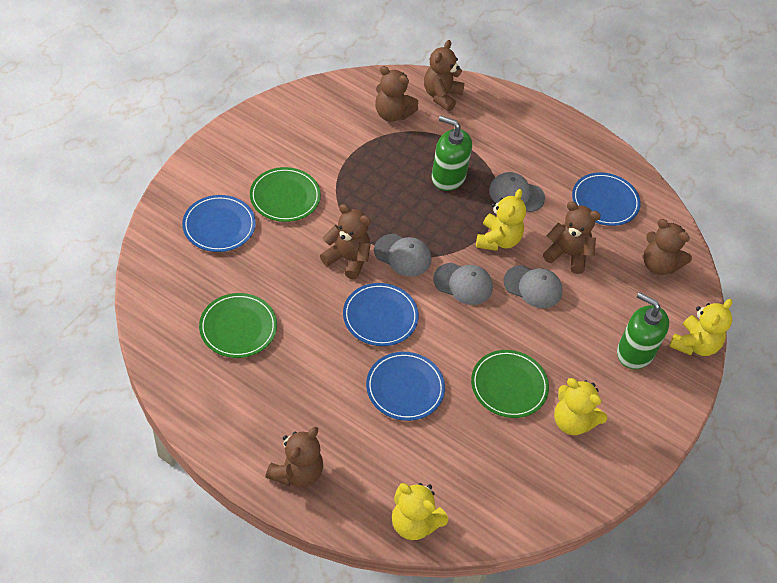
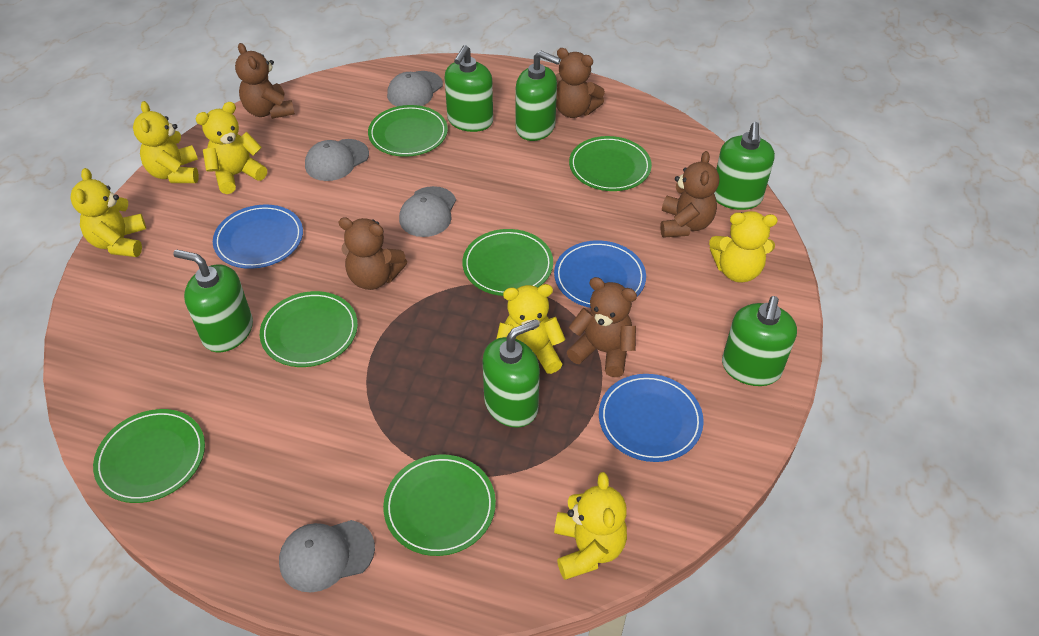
blue plate: [182,195,256,252] [343,283,419,346] [366,352,445,421] [572,172,641,226] = 4 -> [213,205,303,269] [554,240,646,308] [599,374,704,462] = 3
brown teddy bear: [265,427,323,488] [320,204,371,279] [375,66,418,122] [424,40,465,111] [543,202,601,274] [643,219,692,275] = 6 -> [235,43,295,119] [339,217,407,290] [556,48,605,118] [567,277,637,377] [660,151,719,238] = 5
green plate: [199,293,277,358] [250,167,321,222] [471,350,549,418] = 3 -> [93,409,205,503] [260,291,358,367] [368,105,448,157] [383,454,496,556] [462,229,553,296] [569,136,652,191] = 6
green soap dispenser: [432,116,472,191] [617,292,669,369] = 2 -> [174,249,253,352] [445,45,493,132] [482,319,540,428] [516,51,560,141] [714,122,775,210] [722,296,797,386] = 6
yellow teddy bear: [392,483,448,540] [476,189,526,251] [554,378,607,435] [669,299,733,356] = 4 -> [71,168,146,257] [133,101,199,183] [195,102,267,194] [496,284,566,374] [554,472,627,580] [709,211,778,283] = 6

